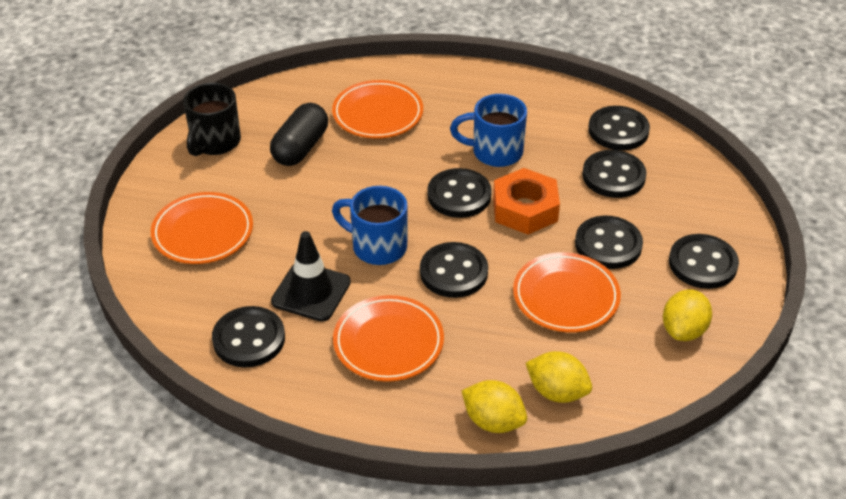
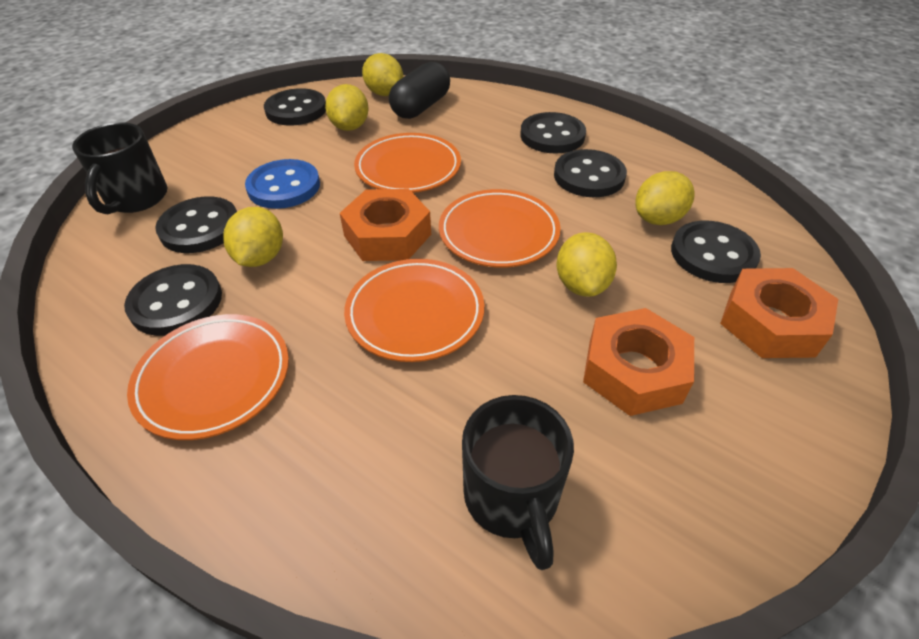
black button: [212,306,285,367] [420,242,488,298] [427,168,492,218] [575,216,643,269] [582,150,647,198] [588,106,650,150] [669,234,739,289] = 7 -> [124,264,222,336] [155,196,237,253] [264,88,326,125] [520,112,586,154] [554,149,627,197] [671,221,761,283] = 6
black mug: [183,83,241,156] = 1 -> [72,122,168,214] [462,395,574,570] = 2
black traffic cone: [271,231,351,322] = 1 -> none = 0
blue button: none = 0 -> [245,159,320,209] = 1
blue mug: [332,186,408,265] [450,94,527,167] = 2 -> none = 0
orange nut: [493,168,560,235] = 1 -> [340,189,431,261] [583,308,694,416] [720,268,838,358] = 3
yellow lemon: [462,380,527,433] [526,351,592,403] [663,289,712,341] = 3 -> [223,207,283,267] [325,84,369,131] [362,53,404,96] [556,232,617,297] [635,171,695,225] = 5

